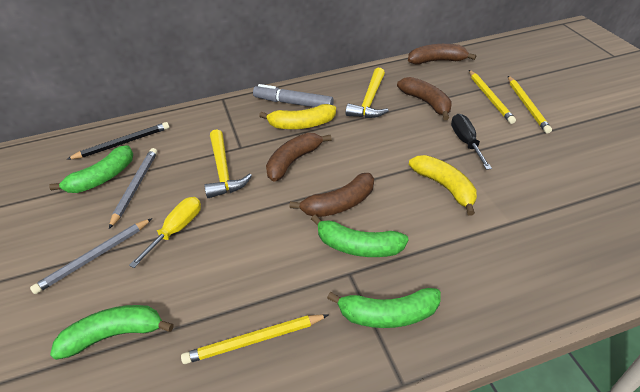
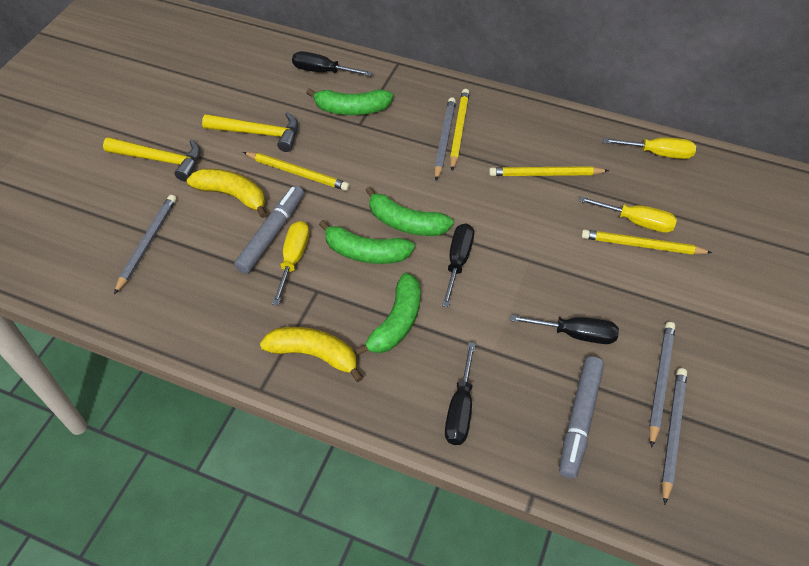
black pencil: [66,122,169,160] = 1 -> none = 0
black screwdriver: [451,114,492,170] = 1 -> [292,51,372,76] [442,223,474,307] [445,342,476,445] [510,315,619,344] = 4
brown banana: [266,133,332,182] [289,173,374,217] [397,77,451,120] [408,44,476,65] = 4 -> none = 0
grey marker: [253,84,334,107] = 1 -> [234,185,304,274] [559,356,604,479] = 2
grey pencil: [30,218,152,294] [109,148,157,229] = 2 -> [114,195,177,294] [434,97,456,181] [649,322,675,448] [662,368,687,505] = 4
yellow pencil: [181,314,328,364] [469,70,516,124] [508,76,552,133] = 3 -> [243,152,350,191] [450,89,470,171] [489,166,609,176] [581,229,713,255] = 4
yellow screwdriver: [129,197,201,268] = 1 -> [272,221,309,305] [579,196,677,233] [603,137,696,159] = 3

